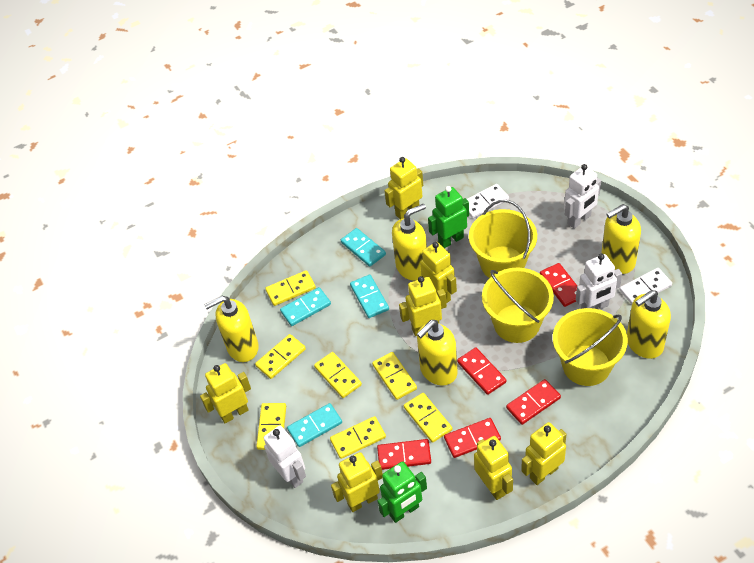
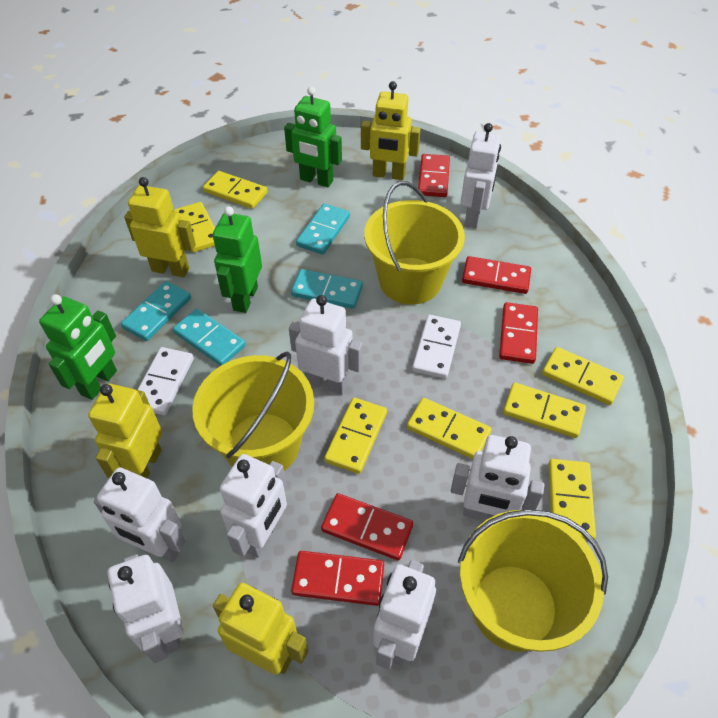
green robot: [378,461,427,523] [428,186,469,248] = 2 -> [39,294,117,400] [213,206,262,313] [284,87,342,187] = 3
white robot: [264,426,306,488] [564,164,601,229] [576,253,622,309] = 3 -> [94,467,185,562] [107,554,184,663] [220,454,287,558] [289,295,363,395] [373,560,436,670] [451,435,544,520] [460,123,501,228] = 7
yellow robot: [200,363,251,423] [331,452,383,512] [384,157,423,219] [399,276,447,336] [420,242,457,303] [474,436,513,500] [521,422,566,485] = 7 -> [88,383,162,479] [124,177,196,278] [213,583,308,675] [361,81,421,180] = 4
yellow soap dispenser: [204,296,259,362] [392,204,427,281] [417,320,458,386] [601,204,641,274] [627,290,671,359] = 5 -> none = 0

